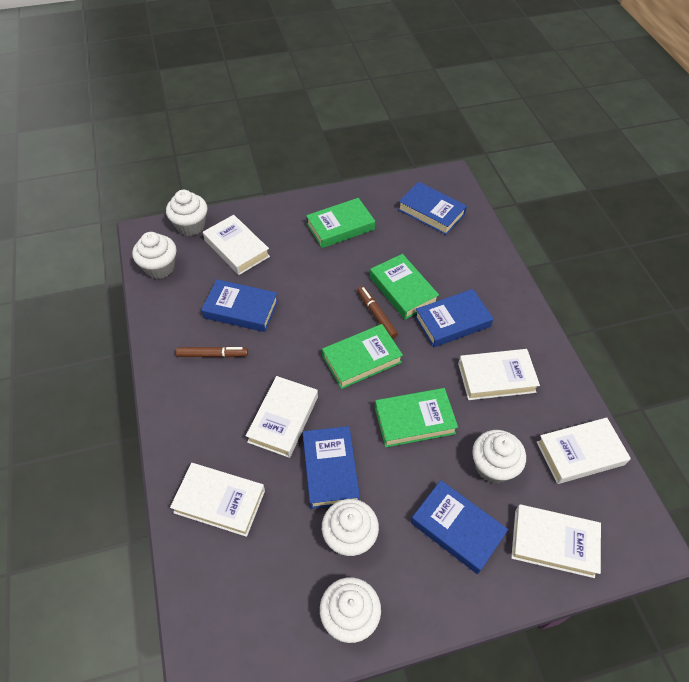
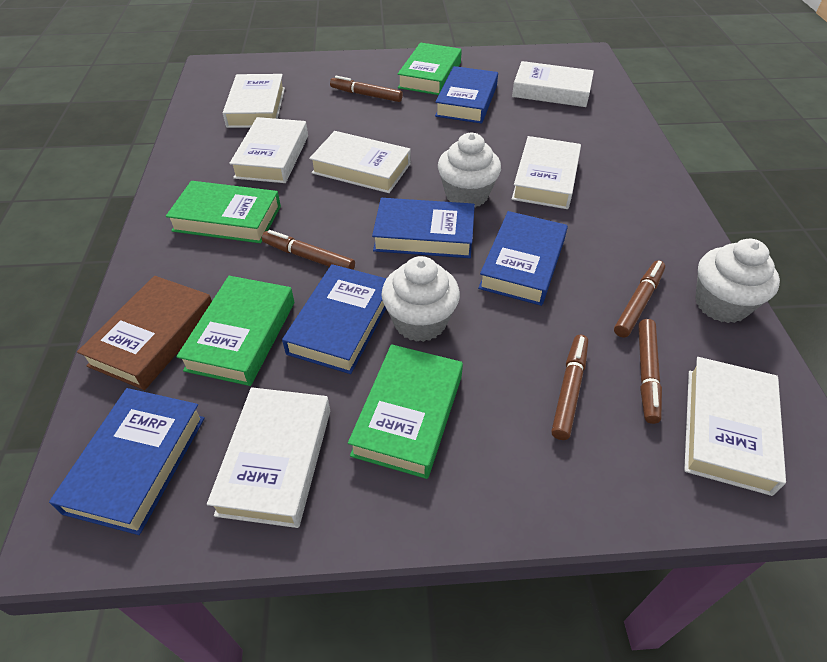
brown book: none = 0 -> [77,276,212,390] = 1
brown marker: [176,346,248,358] [357,286,398,339] = 2 -> [262,230,355,270] [330,76,403,102] [551,335,588,440] [614,260,665,337] [638,319,662,424] = 5
white book: [170,463,265,537] [203,215,270,275] [246,376,318,458] [458,349,540,400] [511,504,601,578] [537,418,631,484] = 6 -> [207,387,330,528] [223,74,285,128] [229,117,308,183] [309,131,411,193] [512,61,594,107] [512,136,581,209] [684,357,786,496] = 7
white cupcake: [132,232,177,279] [166,190,207,236] [320,577,381,643] [322,499,379,556] [472,430,526,483] = 5 -> [381,256,460,342] [438,133,501,208] [695,239,780,323] = 3

